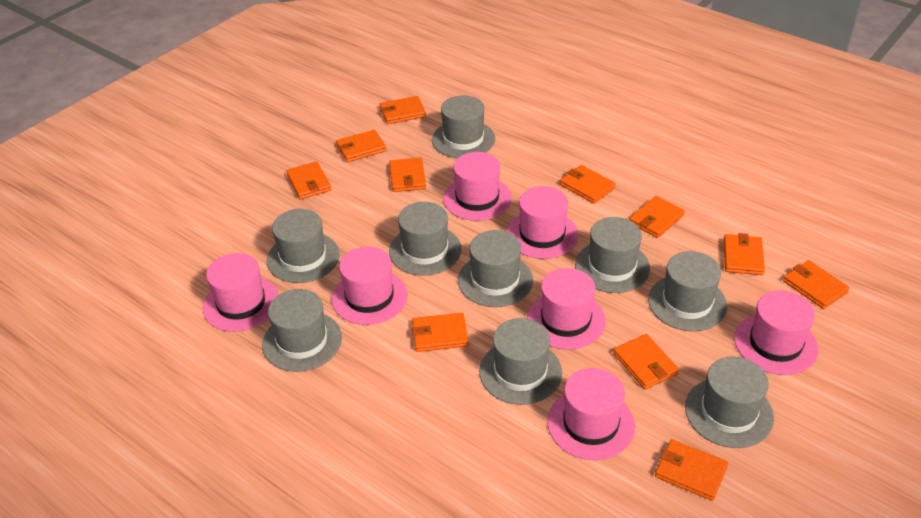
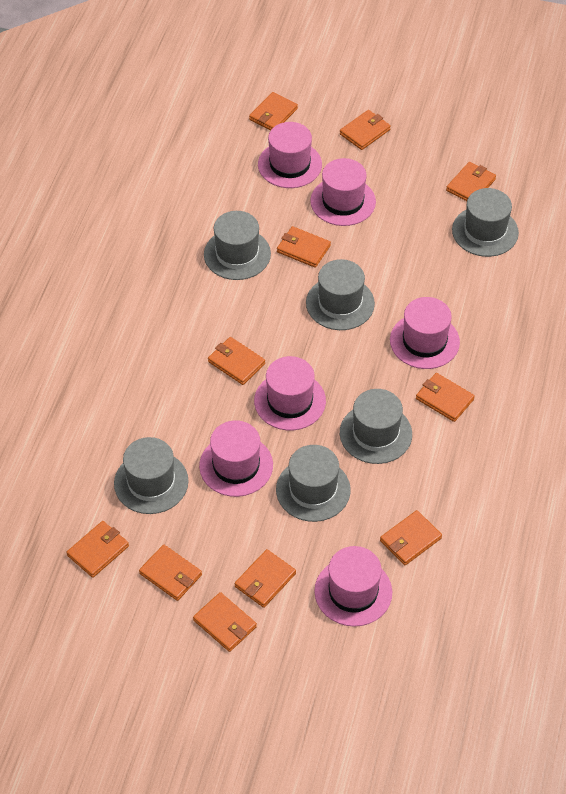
grey hat: [262,289,342,372] [267,209,340,283] [389,202,461,276] [432,95,495,158] [458,230,533,307] [479,318,562,405] [575,217,650,293] [648,251,727,331] [685,357,774,448] = 9 -> [114,437,189,514] [204,211,271,280] [276,445,351,522] [306,259,375,330] [340,389,412,464] [452,188,519,257] = 6
pink hat: [203,253,279,332] [332,246,408,325] [443,152,512,221] [507,186,578,259] [527,268,606,349] [547,368,635,460] [734,290,818,375] = 7 -> [199,420,273,497] [254,356,326,430] [258,122,322,188] [310,158,376,226] [314,546,392,627] [390,297,460,369] = 6

